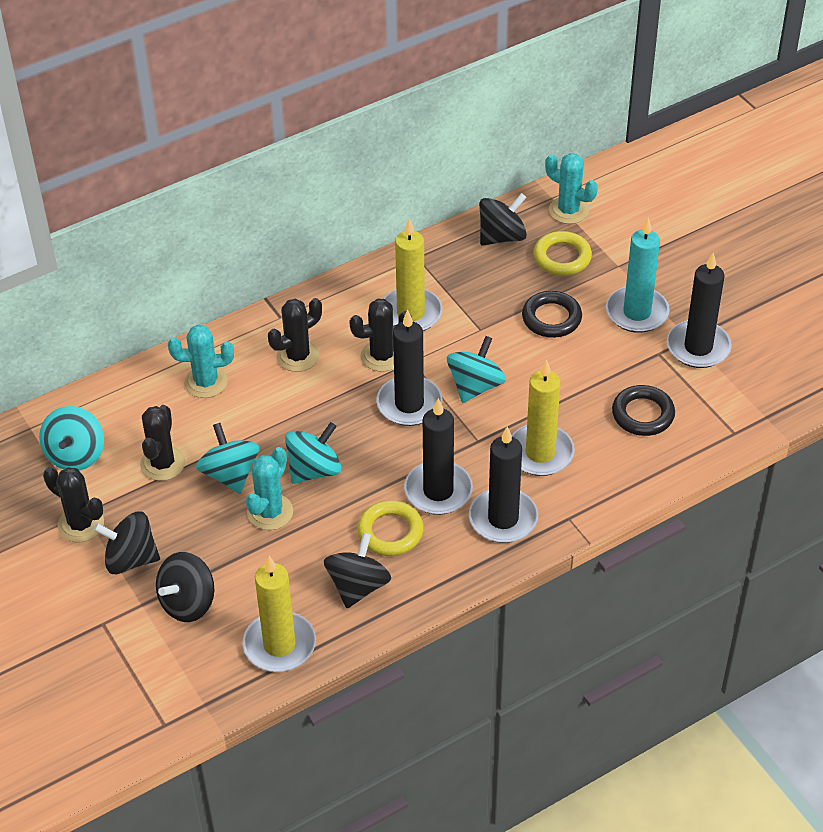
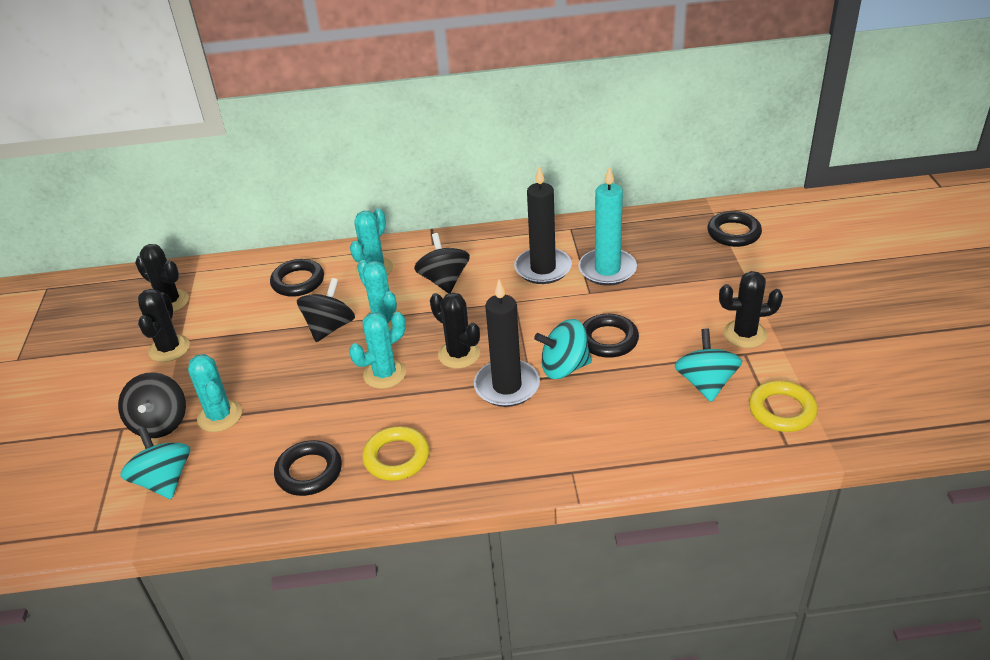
black candle: [376,310,442,426] [404,398,473,515] [469,427,538,543] [667,253,732,368] = 4 -> [474,279,540,407] [514,166,572,284] = 2
black ring: [522,291,582,338] [612,385,675,436] = 2 -> [270,259,324,297] [274,440,342,496] [583,314,639,358] [707,211,762,247] = 4
black spinning top: [93,511,160,574] [156,552,214,622] [324,533,391,608] [479,193,527,245] = 4 -> [118,372,186,438] [297,278,355,342] [414,233,470,294] = 3
turquoise cactus: [168,325,234,398] [246,447,293,530] [545,153,598,224] = 3 -> [188,354,242,432] [349,312,406,389] [350,208,393,277] [357,260,403,330] = 4
turquoise spinning top: [39,406,104,470] [196,423,260,493] [285,422,342,484] [447,336,506,403] = 4 -> [120,426,190,499] [534,319,592,379] [675,328,742,402] = 3
yellow candle: [243,556,316,672] [383,219,442,331] [512,359,575,476] = 3 -> none = 0

